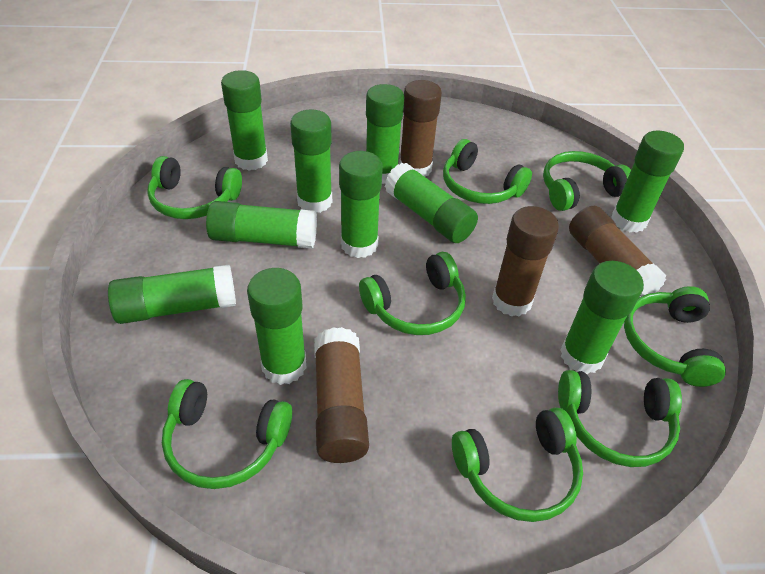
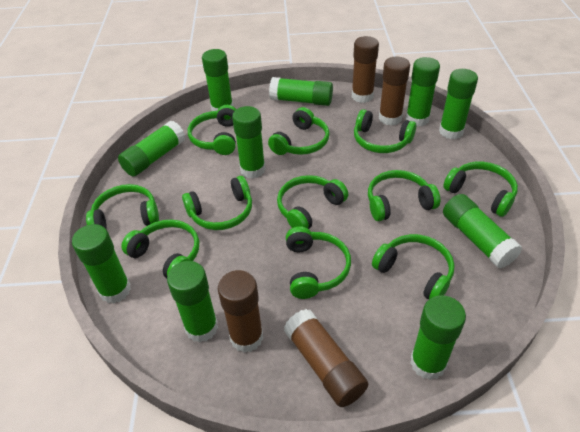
green headphones: [147,156,242,219] [162,379,292,489] [359,252,466,335] [443,139,532,204] [452,407,583,522] [543,151,631,211] [558,370,682,467] [624,286,726,387] = 8 -> [86,184,159,229] [121,219,199,278] [182,176,252,230] [188,105,236,155] [268,107,330,155] [277,175,348,229] [286,227,351,299] [354,109,416,153] [368,170,440,221] [372,234,455,299] [443,161,518,217] = 11

